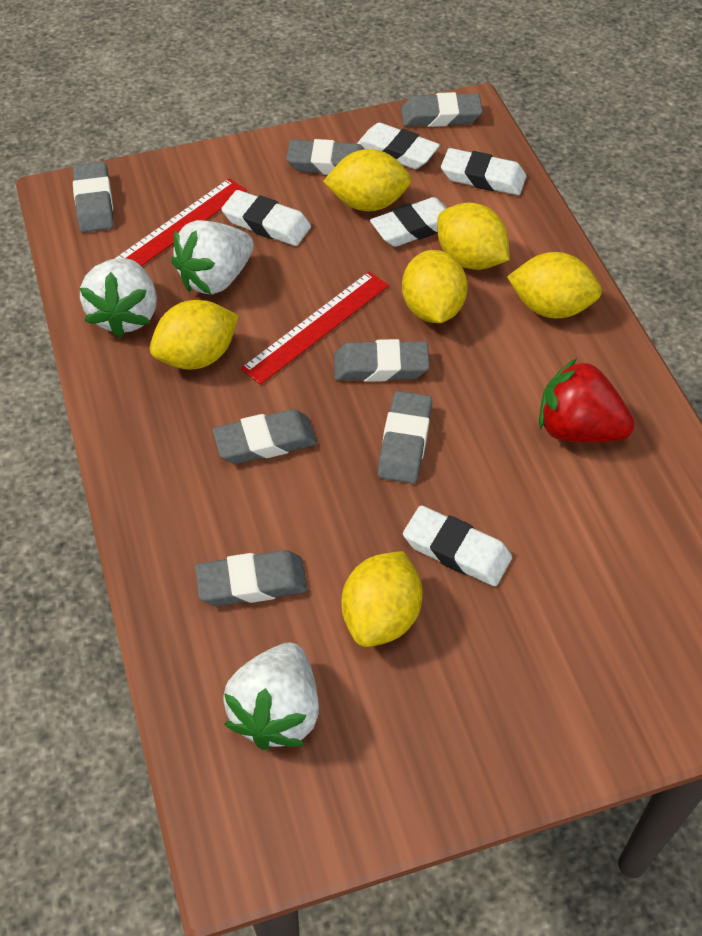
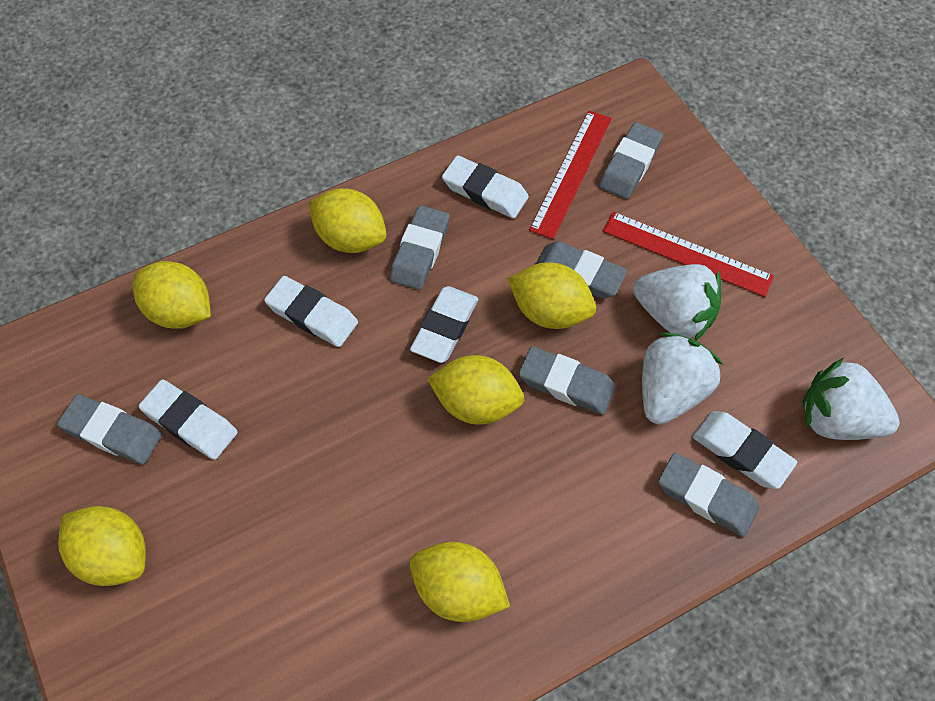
grey eraser: [73,161,114,233] [195,550,308,606] [212,409,317,464] [286,139,364,175] [334,339,430,382] [377,391,432,484] [401,92,483,127] = 7 -> [57,394,162,464] [390,205,450,290] [519,346,616,415] [536,241,627,298] [599,122,663,199] [658,453,759,537] = 6
red strawberry: [539,358,635,442] = 1 -> none = 0

